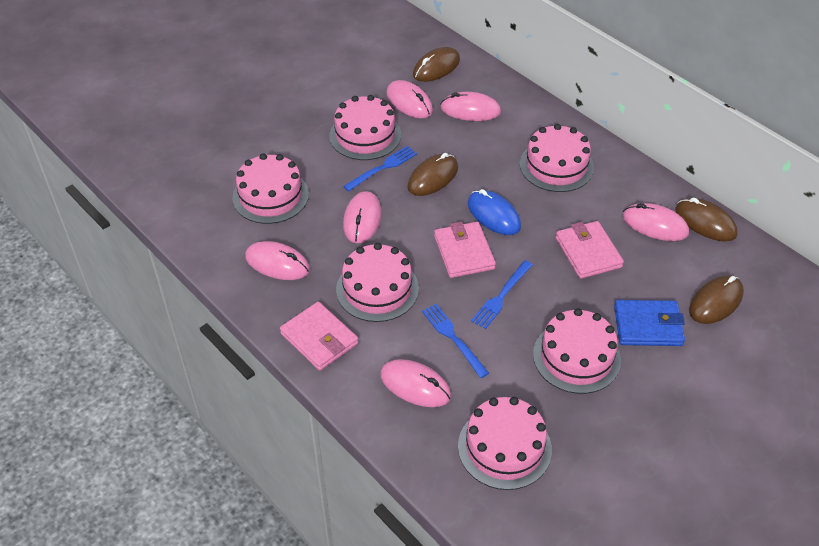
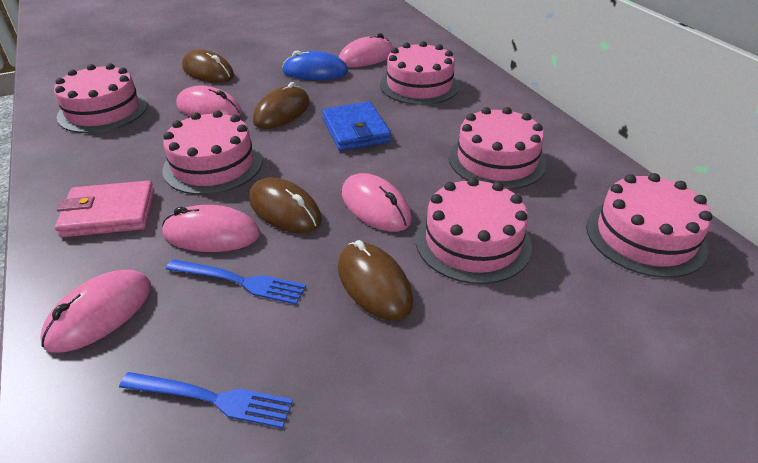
blue fork: [343,146,417,191] [422,304,489,378] [471,260,533,329] = 3 -> [119,372,293,428] [166,259,306,305] = 2
pink mouse: [245,241,310,280] [343,191,382,243] [380,359,451,407] [386,80,433,118] [440,92,501,121] [623,203,689,241] = 6 -> [40,270,151,352] [162,205,260,252] [176,86,242,116] [339,33,393,67] [342,173,412,232] = 5
pink wallet: [280,302,358,371] [434,222,496,278] [556,221,624,279] = 3 -> [55,180,154,237] = 1

